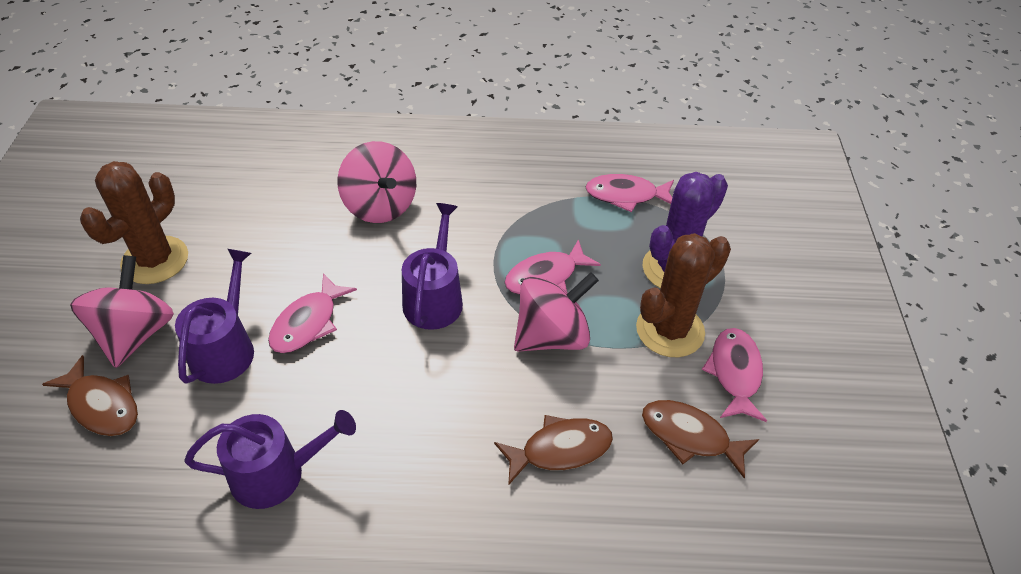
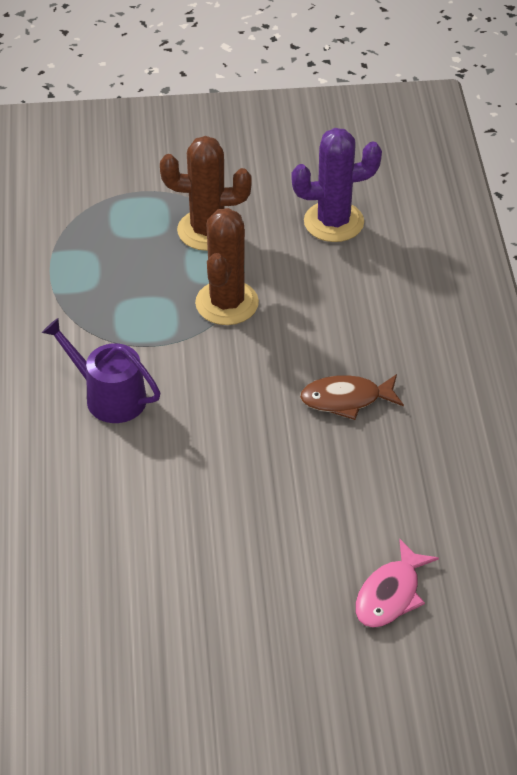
brown fish: [42,355,138,436] [494,415,613,486] [642,400,759,478] = 3 -> [300,374,404,420] = 1
pink fish: [268,273,357,353] [505,239,601,295] [586,174,674,212] [702,328,767,422] = 4 -> [355,539,439,628] = 1
pink spinning top: [70,255,174,368] [337,141,416,223] [514,272,599,352] = 3 -> none = 0
purple watering can: [175,249,254,384] [184,410,356,509] [402,203,463,330] = 3 -> [42,318,160,423] = 1

